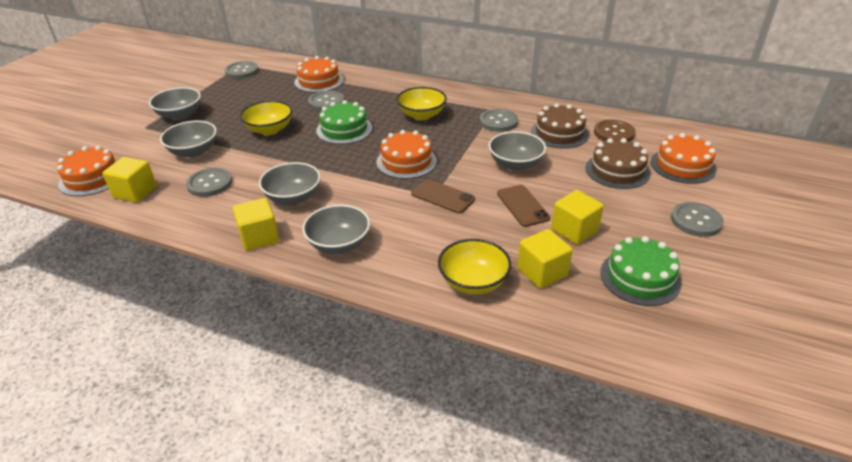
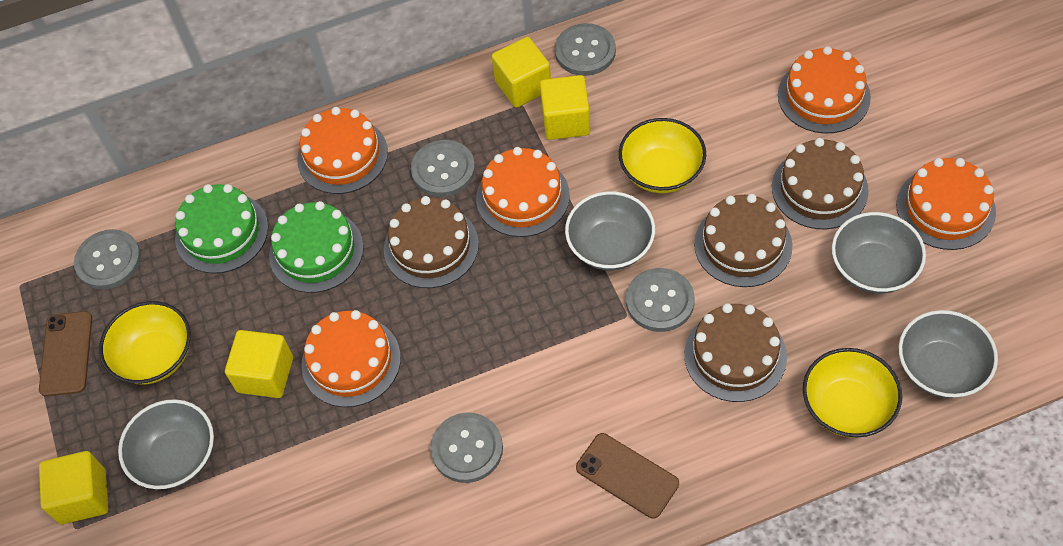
brown button: [594,119,636,142] = 1 -> none = 0
brown cake: [531,103,589,149] [586,138,650,189] = 2 -> [384,196,479,288] [684,303,787,402] [694,194,792,287] [772,138,869,229] = 4
grey bowl: [149,87,201,120] [160,121,217,158] [259,162,321,205] [302,204,370,254] [489,131,546,171] = 5 -> [118,399,214,489] [565,191,655,270] [832,212,926,294] [899,310,998,398] = 4
orange cake: [57,145,116,196] [294,56,344,93] [376,130,437,179] [651,133,716,184] = 4 -> [297,107,388,194] [301,310,401,407] [476,147,570,237] [778,46,871,134] [896,158,996,250] = 5

